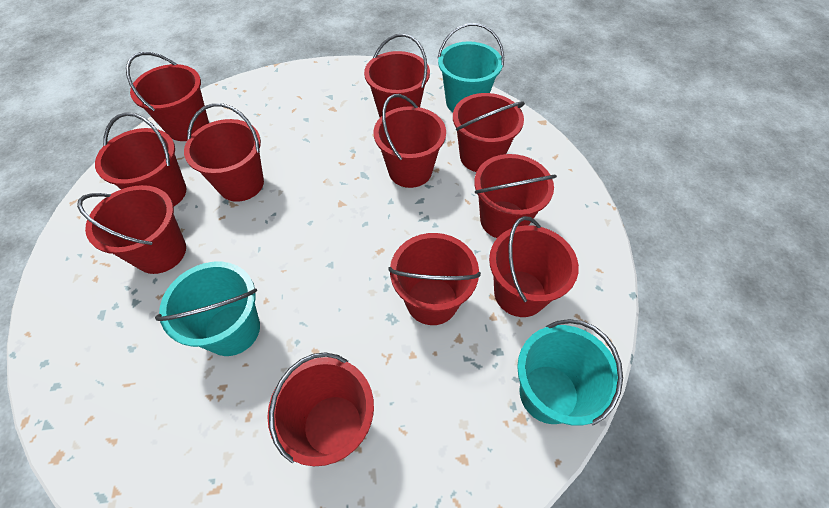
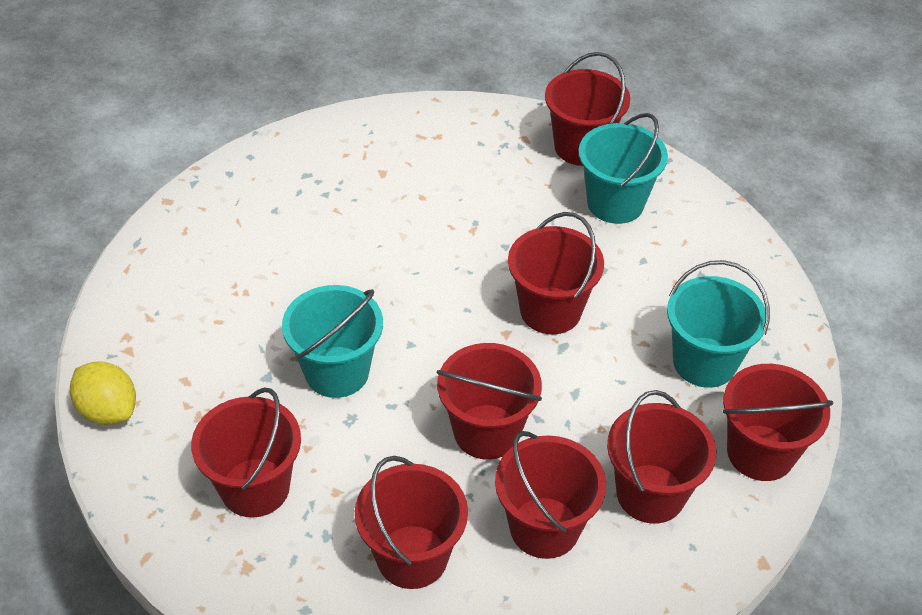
red bucket: [77,185,186,274] [95,112,186,206] [126,52,209,141] [184,103,264,202] [267,352,374,466] [364,34,430,117] [374,94,446,188] [388,233,481,325] [453,93,525,172] [474,154,557,238] [489,216,579,317] = 11 -> [191,387,301,518] [355,456,468,589] [437,343,542,460] [495,431,606,559] [508,212,604,334] [545,52,630,166] [607,390,716,524] [723,364,833,481] = 8
yellow lemon: none = 0 -> [70,361,136,425] = 1

